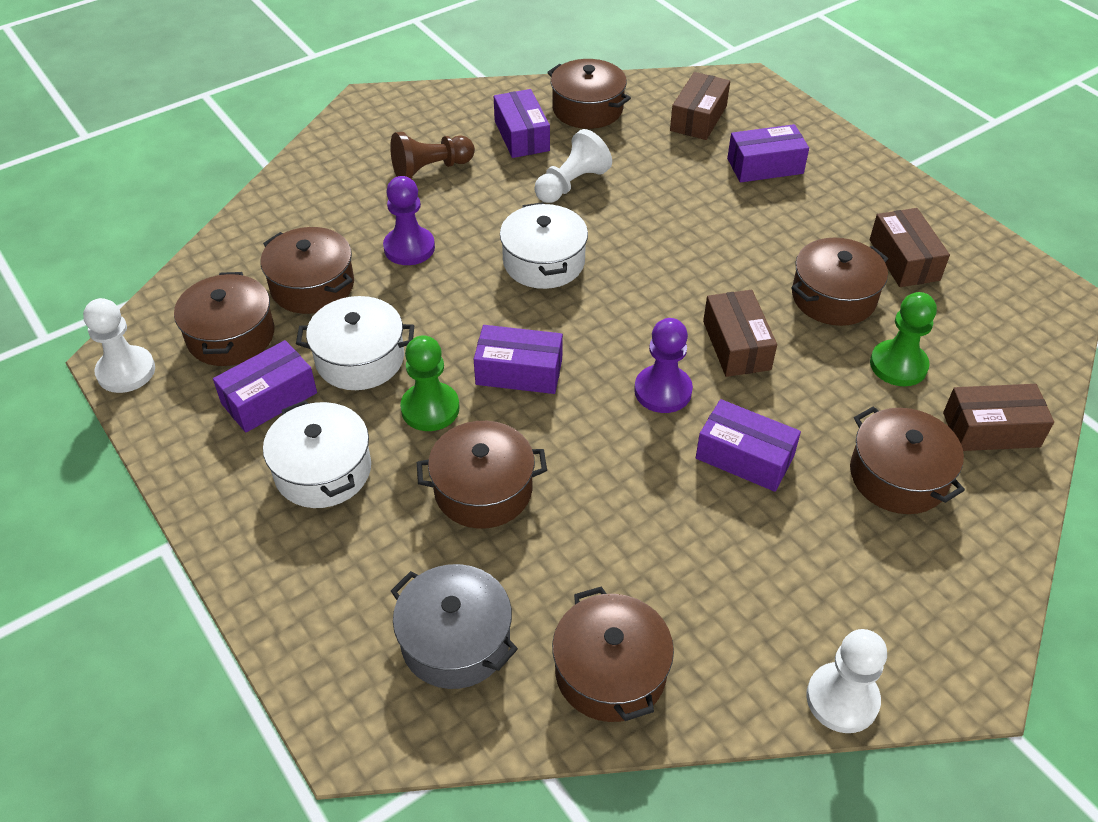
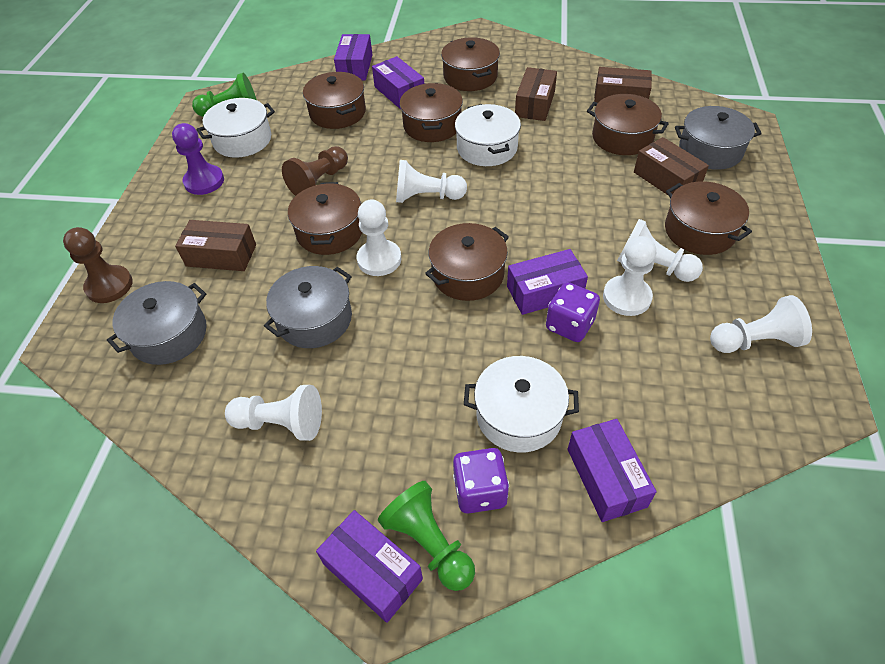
brown pawn: [390,132,475,179] = 1 -> [63,227,133,303] [282,146,348,196] = 2
grey pot: [391,564,518,689] = 1 -> [107,281,207,365] [264,266,352,348] [675,106,762,170] = 3
purple dice: none = 0 -> [453,448,509,514] [546,282,600,342] = 2
purple pawn: [383,176,435,265] [634,318,693,413] = 2 -> [172,123,224,195] = 1
white pawn: [83,298,155,393] [534,129,612,203] [806,629,887,733] = 3 -> [225,385,322,441] [357,200,401,276] [396,160,467,203] [603,236,656,316] [617,219,703,282] [710,295,812,353] = 6

